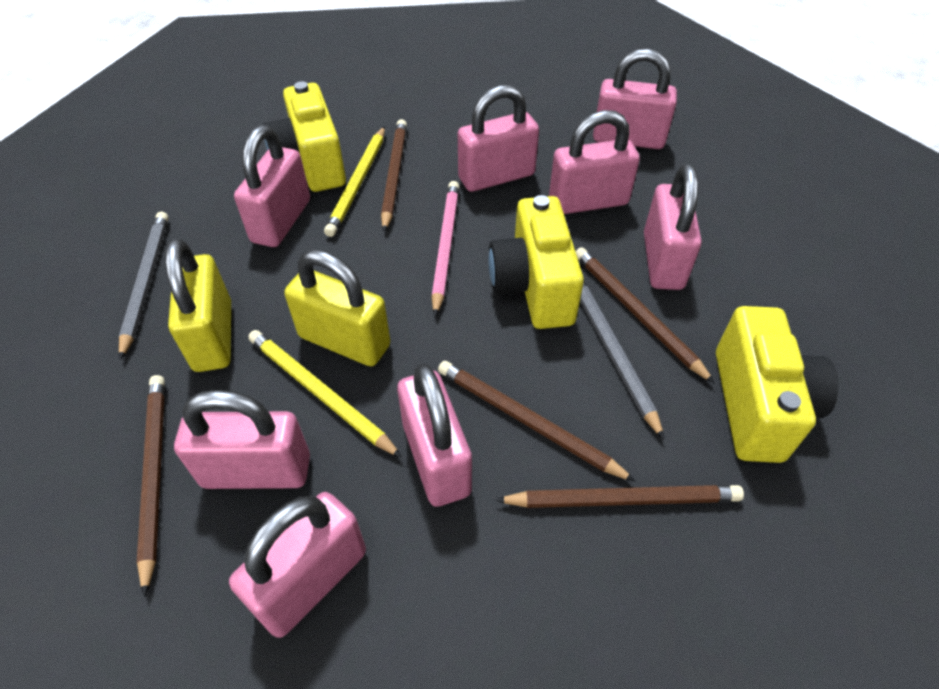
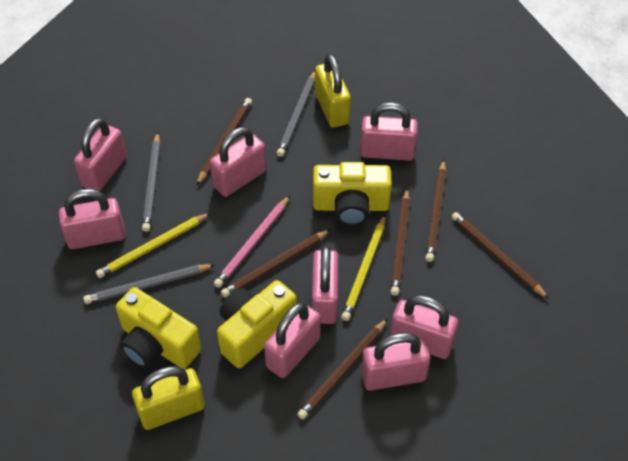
brown pencil: [137,375,165,597] [381,119,407,232] [438,361,636,482] [495,485,744,508] [576,247,715,384] = 5 -> [196,98,252,186] [221,229,331,297] [297,318,388,419] [391,188,410,296] [425,160,446,262] [452,212,549,299] = 6
grey pencil: [119,212,168,360] [580,281,664,440] = 2 -> [83,264,215,304] [142,132,160,232] [277,71,315,157] = 3

